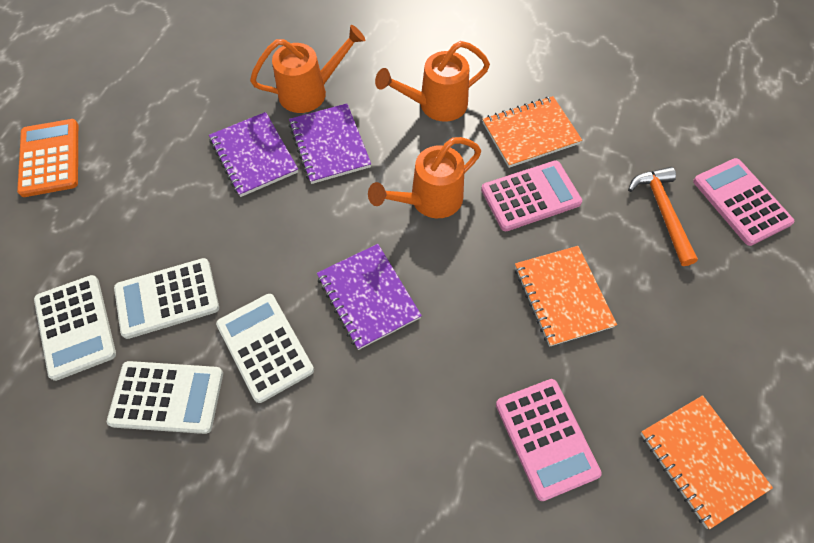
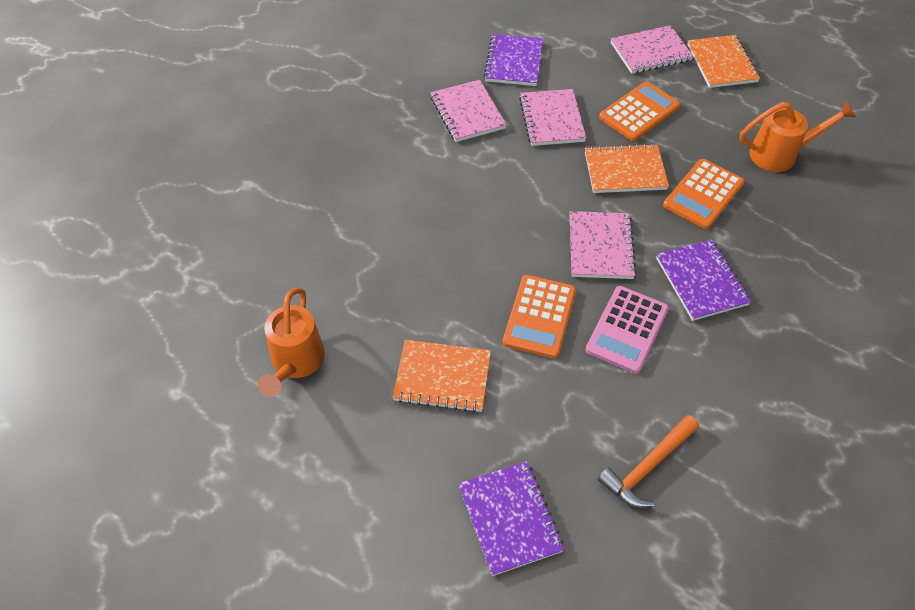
orange calculator: [17,119,78,197] = 1 -> [503,275,576,359] [599,82,680,141] [663,159,744,229] = 3
orange watering can: [250,25,365,113] [368,137,481,218] [375,41,490,122] = 3 -> [257,288,325,397] [740,101,856,172] = 2
pink calculator: [481,160,582,231] [496,379,602,501] [693,158,794,246] = 3 -> [585,286,669,374] = 1
pink notebook: none = 0 -> [430,80,507,142] [519,89,586,146] [570,211,637,279] [611,25,693,74] = 4
white calculator: [34,275,116,381] [107,361,223,434] [114,258,219,339] [216,294,314,403] = 4 -> none = 0

